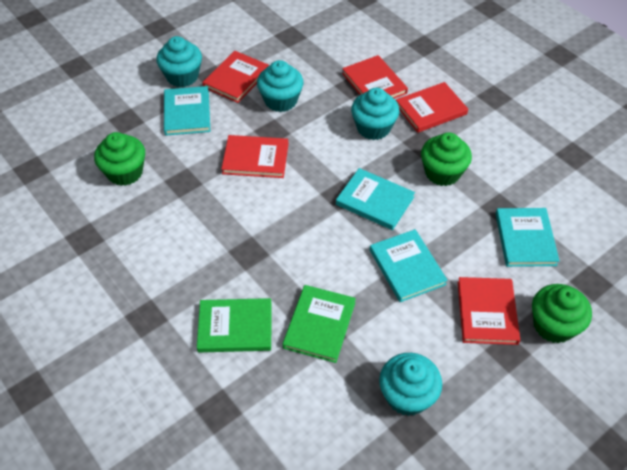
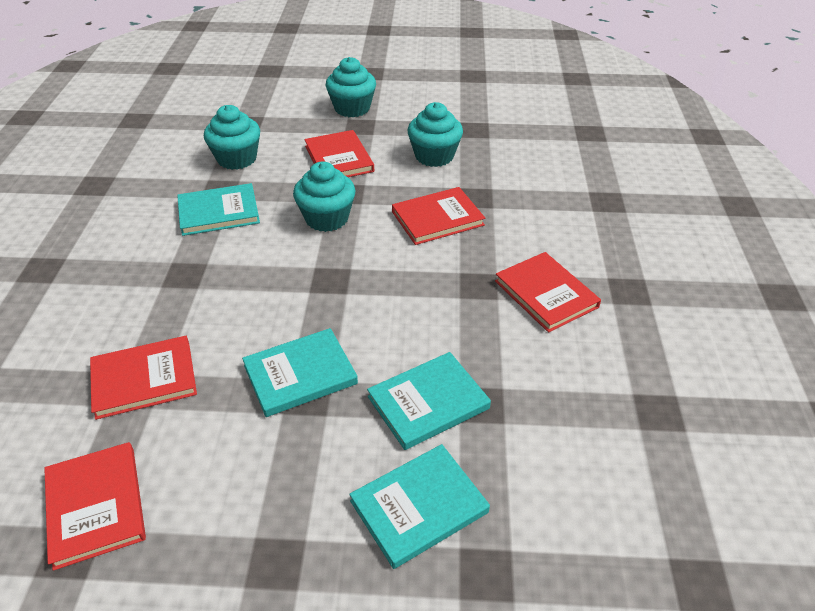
green book: [197,298,272,353] [283,285,356,363] = 2 -> none = 0
green cupcake: [94,132,145,186] [421,132,472,186] [532,284,592,343] = 3 -> none = 0

